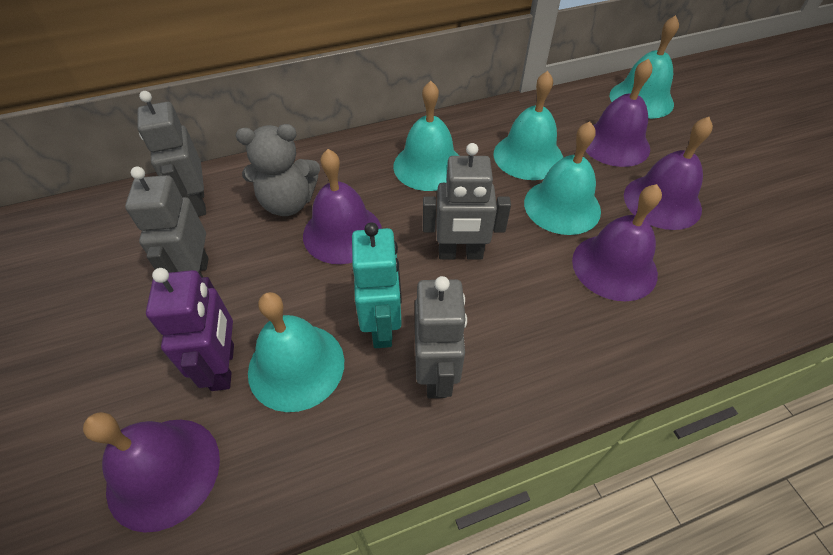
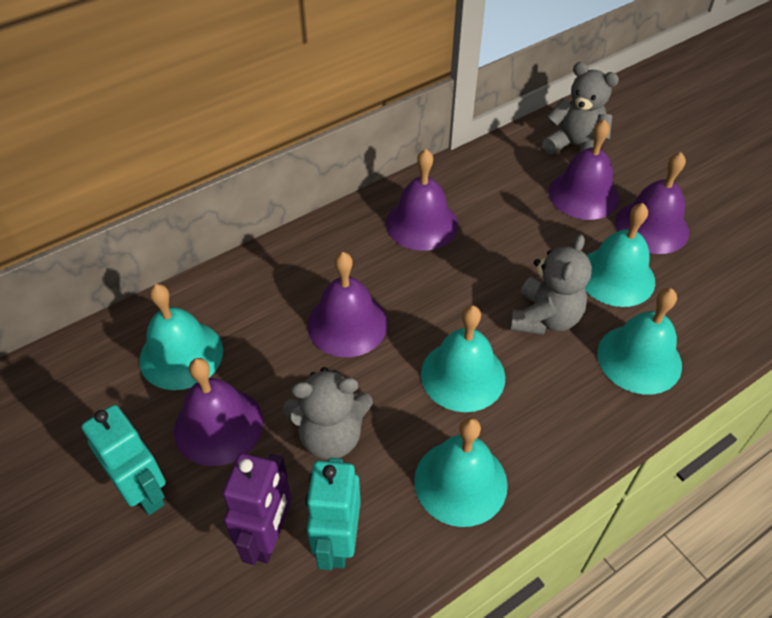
grey robot: [125,167,209,278] [137,91,206,216] [415,276,467,398] [423,143,511,259] = 4 -> none = 0
grey teddy bear: [236,124,320,216] = 1 -> [283,367,373,460] [510,234,592,335] [542,62,619,154] = 3
turquoise robot: [352,222,402,348] = 1 -> [81,405,166,515] [306,458,361,570] = 2

